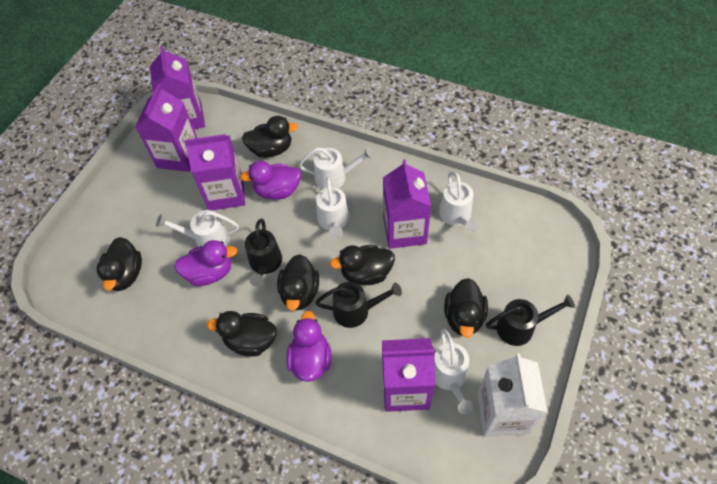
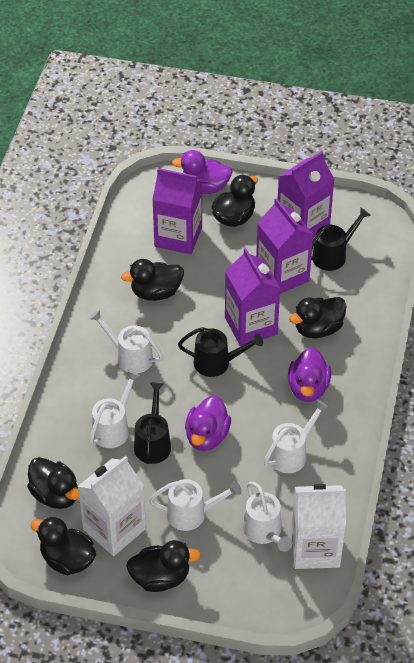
purple carton: [135,84,197,172] [150,46,205,129] [184,134,245,211] [382,338,435,412] [383,159,431,249] = 5 -> [152,168,202,254] [225,248,281,346] [256,198,314,294] [278,151,335,238] = 4
white carton: [478,353,548,437] = 1 -> [77,456,146,556] [291,484,346,569] = 2

